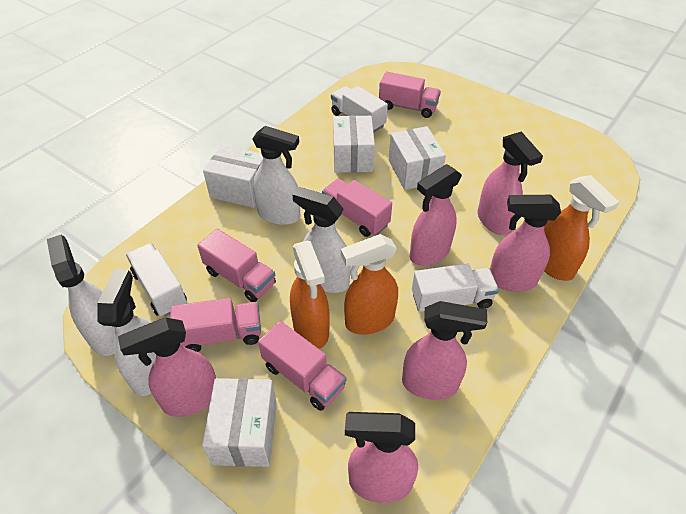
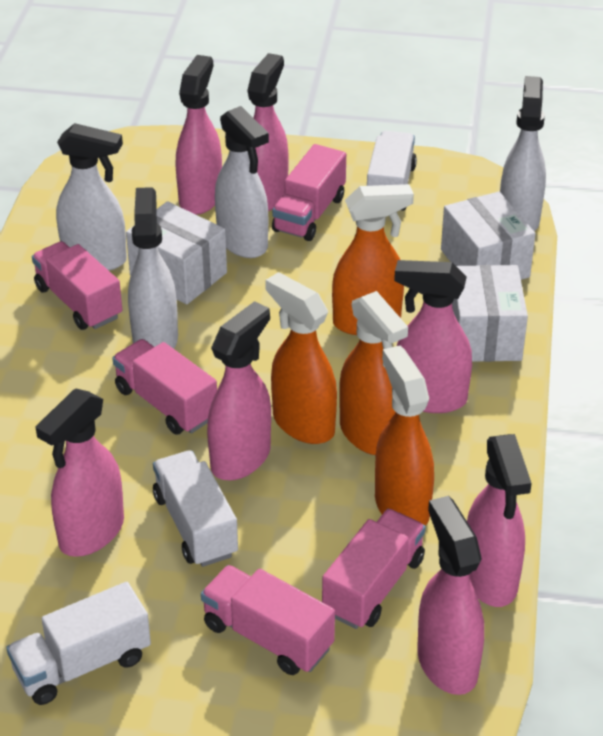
orange spray bottle: [290,241,330,349] [341,234,398,335] [544,175,619,281] = 3 -> [265,272,337,444] [332,184,414,335] [339,291,408,455] [375,346,434,526] = 4
pink spray bottle: [118,317,216,417] [345,412,418,503] [402,301,487,400] [410,164,462,266] [478,131,543,235] [490,195,561,292] = 6 -> [36,389,124,557] [176,55,222,215] [207,301,271,481] [247,53,289,211] [394,260,472,413] [417,496,484,695] [467,434,532,607] = 7
white box: [202,378,277,467] [203,145,263,208] [333,115,375,173] [389,126,446,190] = 4 -> [126,201,227,304] [441,191,535,280] [452,265,528,362] = 3

